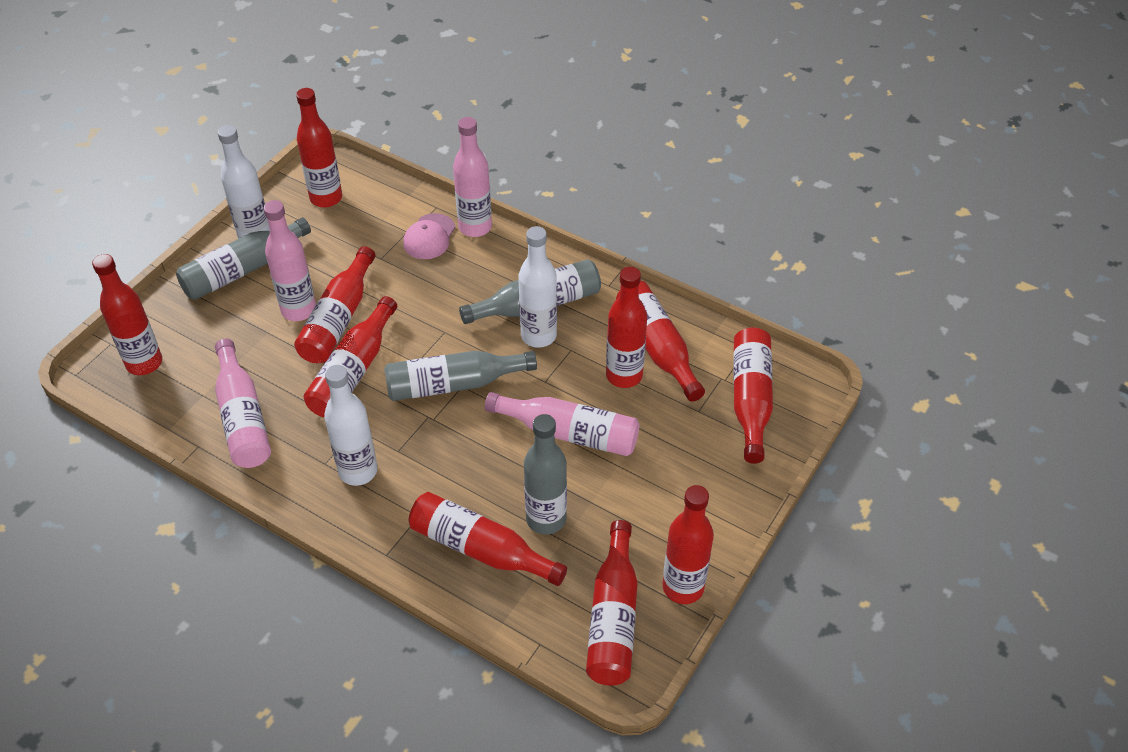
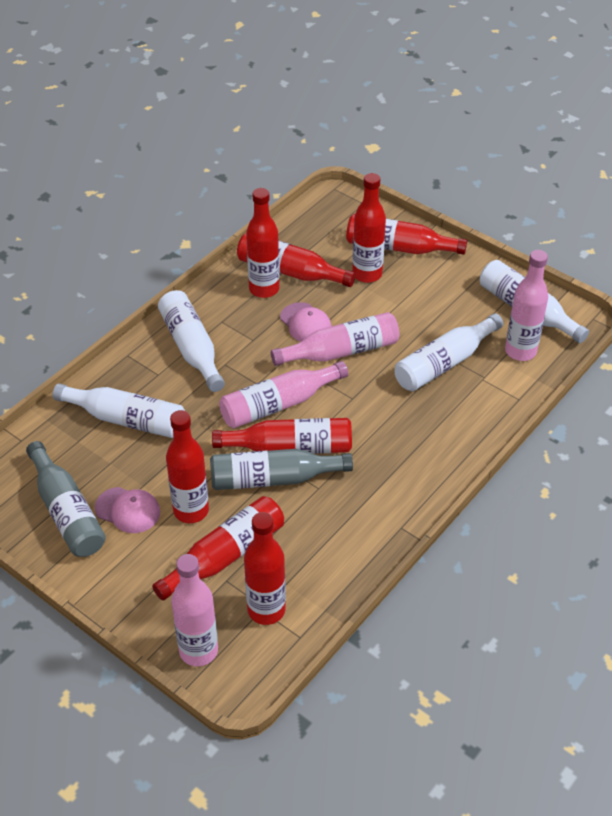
grey bottle: [176,217,311,300] [384,351,537,401] [459,259,601,324] [524,414,567,535] = 4 -> [26,441,106,557] [210,449,353,490] = 2
pink cap: [403,213,456,259] = 1 -> [95,487,160,533] [280,302,331,342] = 2
red bottle: [92,254,162,375] [294,246,375,363] [296,88,342,208] [304,296,397,417] [409,492,567,586] [586,520,638,685] [606,267,647,388] [616,281,705,402] [662,485,714,604] [733,327,773,464] = 10 -> [152,496,284,601] [166,410,209,523] [212,418,352,454] [237,233,356,287] [244,512,286,625] [246,188,279,298] [346,214,467,255] [352,173,386,283] = 8
white bottle: [217,125,270,239] [324,365,377,486] [518,226,557,348] = 3 -> [53,383,185,438] [158,290,225,392] [395,313,503,391] [480,260,589,343] = 4

